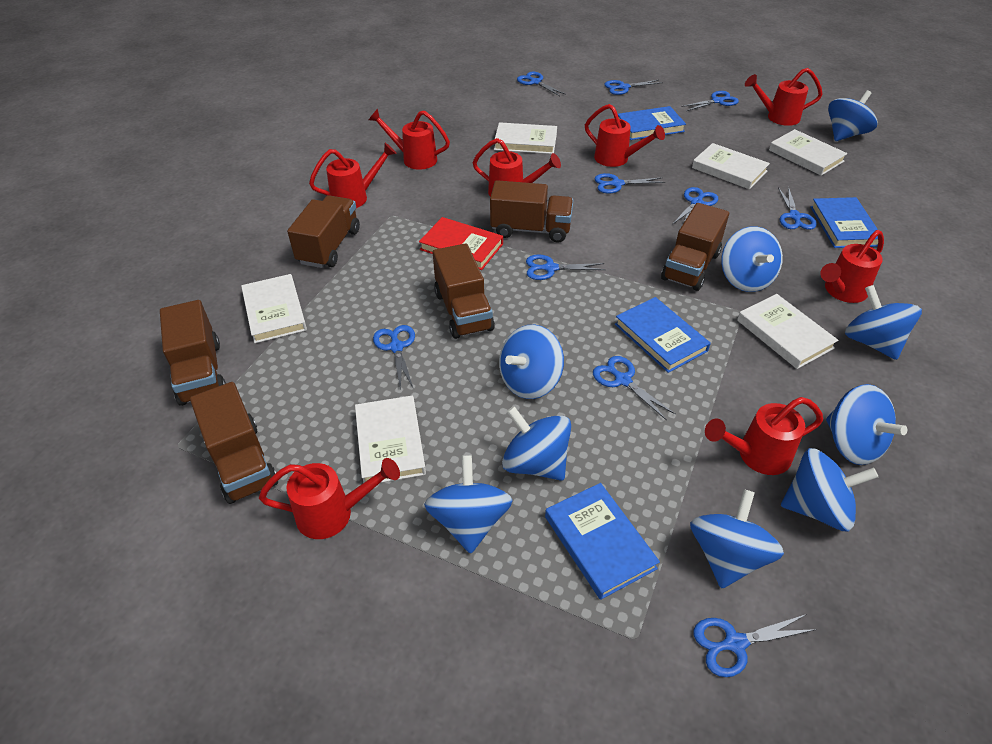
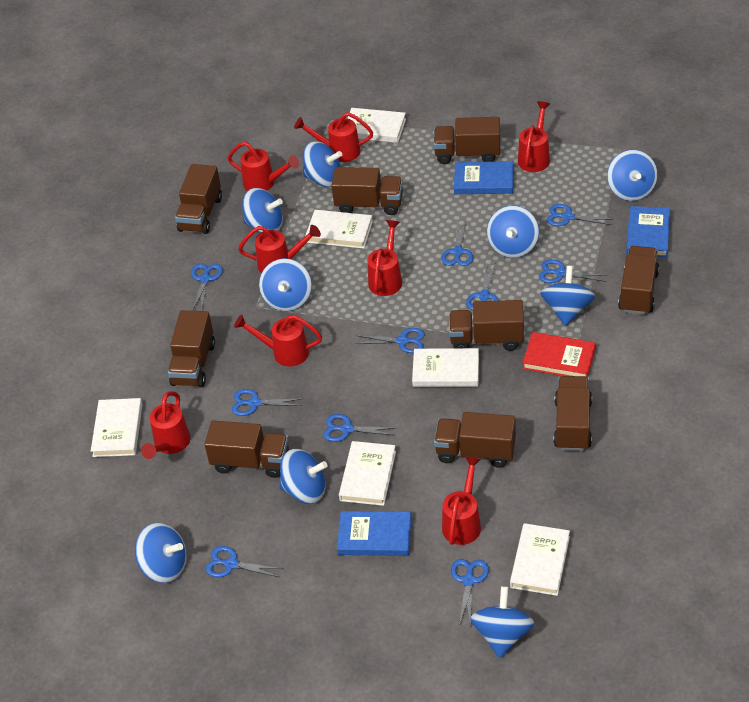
blue book: [545,483,660,600] [615,297,711,373] [618,106,686,140] [810,197,878,248] = 4 -> [337,511,411,556] [454,161,514,194] [626,206,670,257] = 3
brown truck: [160,300,226,406] [190,382,278,504] [287,195,360,268] [433,243,495,339] [490,180,573,242] [661,203,729,291] = 6 -> [168,310,215,387] [175,164,222,234] [204,420,289,478] [331,167,403,215] [434,117,500,164] [434,412,516,468] [449,300,524,351] [553,376,592,451] [618,246,660,315] = 9

